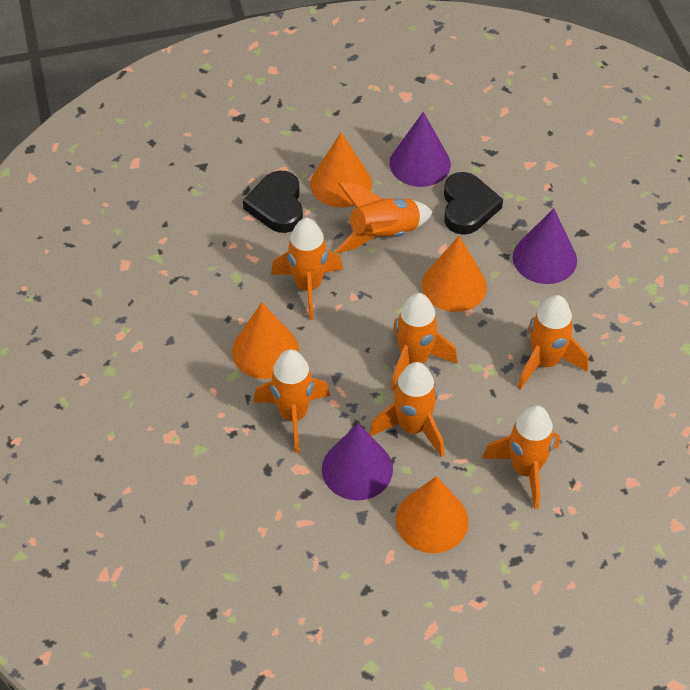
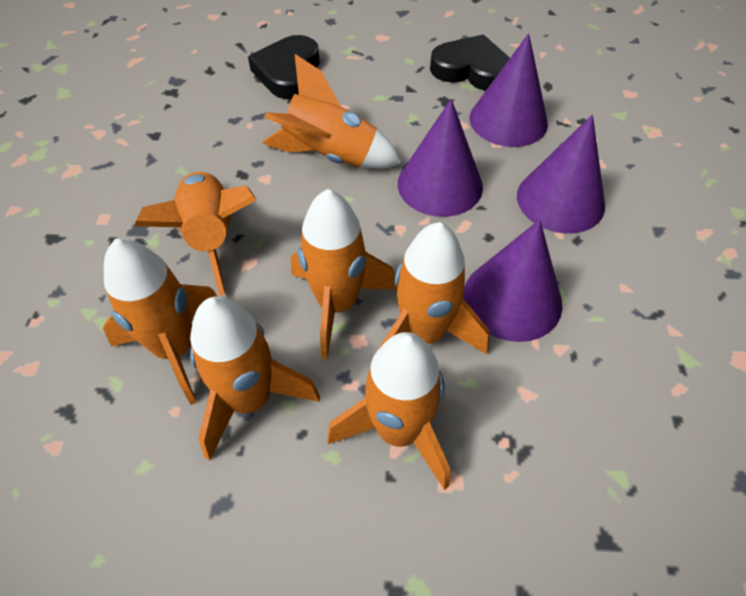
orange cone: [232,302,299,379] [310,133,372,208] [396,476,469,553] [422,236,487,312] = 4 -> none = 0
purple cone: [322,424,393,500] [390,112,451,187] [513,208,577,284] = 3 -> [398,99,483,217] [463,220,562,342] [470,33,548,147] [517,115,605,234] = 4

